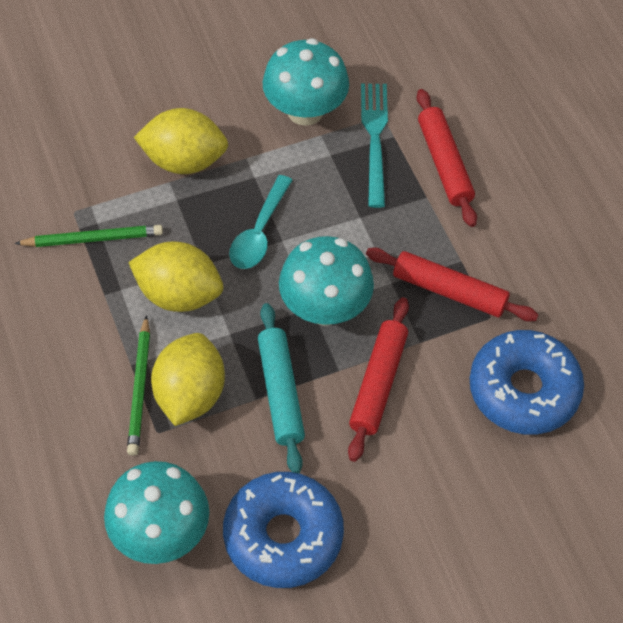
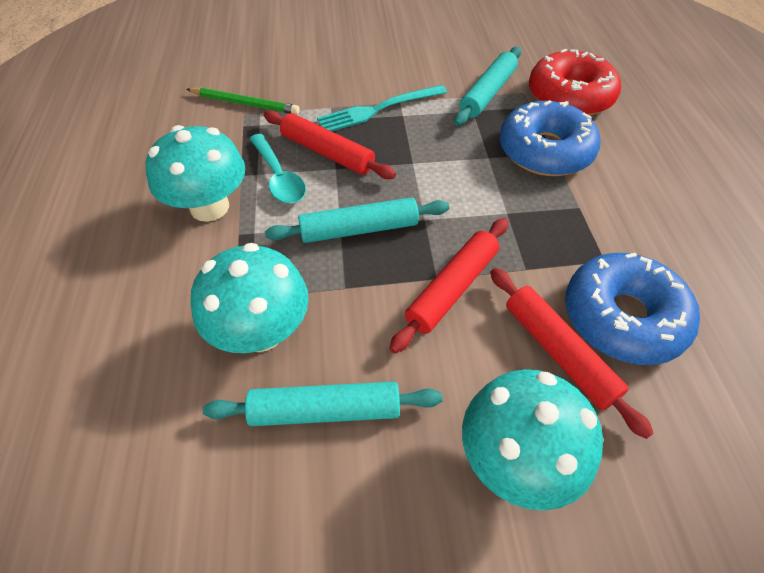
green pencil: [14,225,163,247] [127,315,150,456] = 2 -> [186,88,300,115] = 1
red donut: none = 0 -> [529,49,621,116] = 1
turquoise rolling pin: [258,303,305,473] = 1 -> [203,382,443,426] [265,197,449,243] [454,46,521,126] = 3
yellow lemon: [128,241,223,312] [134,108,228,174] [151,333,225,426] = 3 -> none = 0

